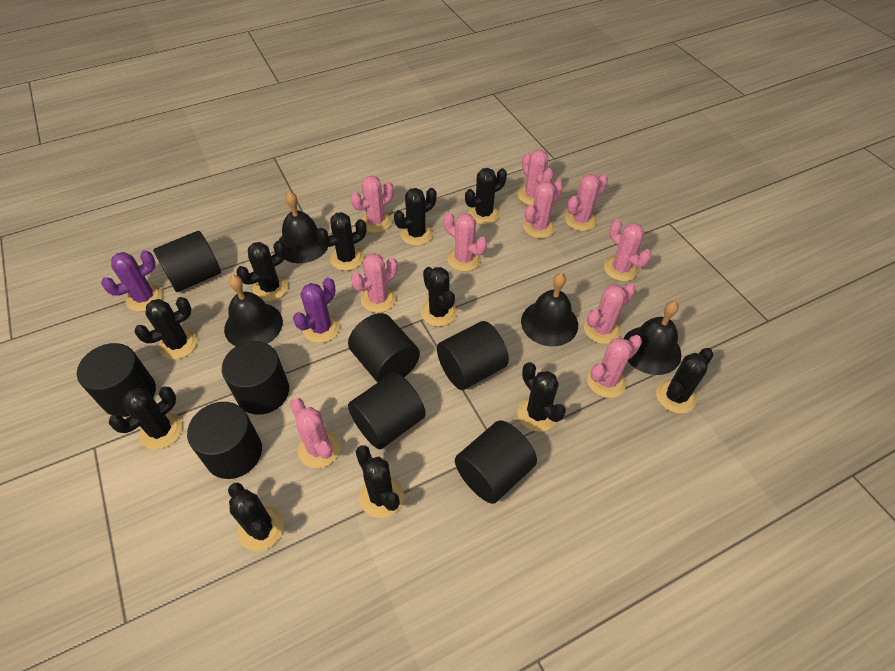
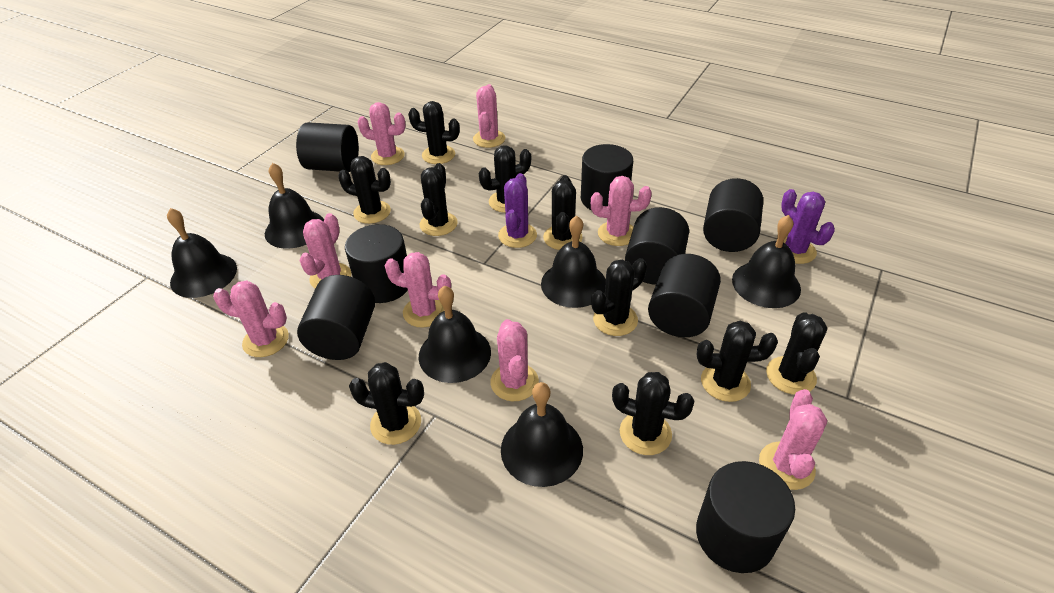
black bell: [224,275,283,346] [279,191,328,263] [521,273,578,347] [624,301,682,375] = 4 -> [167,208,237,298] [265,163,324,249] [419,285,491,383] [501,382,583,487] [541,215,606,308] [732,215,801,308] = 6
black cactus: [109,387,182,449] [134,297,197,359] [228,483,284,551] [236,241,288,301] [316,212,366,271] [355,445,404,518] [394,188,436,246] [421,267,457,327] [465,168,507,225] [518,362,566,432] [656,348,714,414] = 11 -> [338,156,391,224] [349,362,424,445] [408,101,460,164] [419,163,458,236] [479,145,531,213] [543,175,583,250] [591,258,647,336] [612,372,694,455] [697,321,778,402] [766,312,827,395] = 10
pink cactus: [290,398,340,468] [351,176,393,233] [351,253,398,313] [444,212,487,272] [518,150,554,205] [523,180,563,238] [565,174,608,231] [584,283,636,344] [587,335,642,398] [604,219,651,281] = 10 -> [213,281,289,357] [299,213,351,289] [358,102,406,165] [385,252,451,327] [473,84,505,148] [491,319,539,401] [591,176,652,246] [759,389,827,490] = 8

